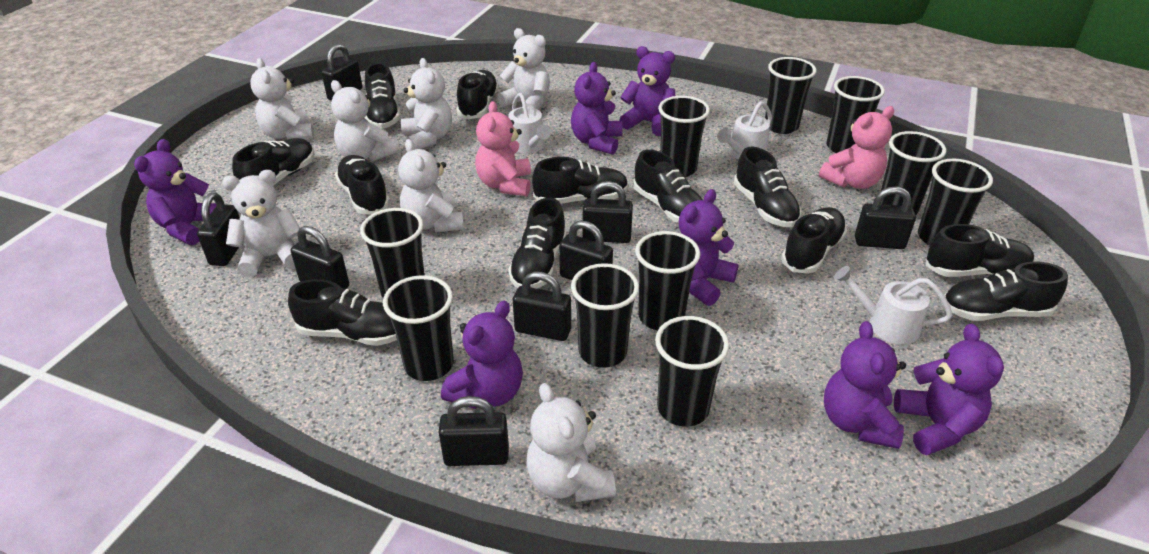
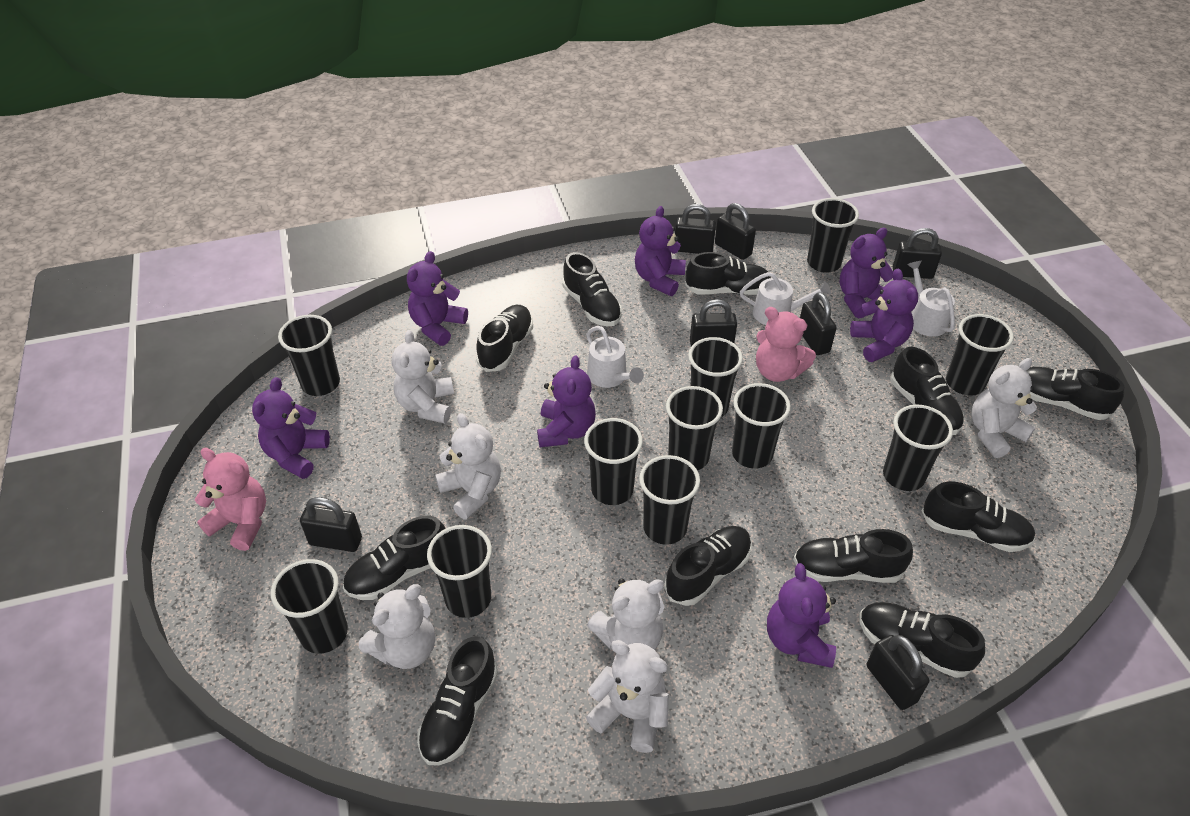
black cup: [360,208,425,298] [383,275,454,381] [571,263,639,368] [635,231,700,330] [655,316,729,427] [658,96,710,177] [765,57,816,134] [826,76,885,153] [881,131,946,215] [918,159,993,246] = 10 -> [271,559,348,654] [278,315,340,396] [427,525,492,618] [584,418,643,505] [639,455,700,545] [666,386,723,470] [688,337,743,417] [732,383,791,468] [807,198,859,273] [883,405,953,491] [946,314,1014,395] = 11
black padlock: [197,192,240,266] [291,226,349,289] [321,44,363,101] [439,396,509,466] [513,272,571,341] [559,220,613,280] [582,181,633,243] [855,186,916,249] = 8 -> [300,497,362,552] [675,204,716,254] [690,299,737,346] [715,203,756,260] [800,292,837,355] [867,635,929,710] [893,228,942,279] = 7
black shoe: [232,138,314,186] [288,279,397,346] [335,155,390,215] [365,63,400,129] [457,70,499,119] [508,198,567,288] [532,157,629,204] [633,150,703,223] [734,147,801,227] [781,207,847,273] [926,224,1034,277] [942,261,1068,321] = 12 -> [343,516,446,600] [417,636,498,766] [476,305,533,372] [562,252,622,326] [664,526,752,606] [685,252,771,295] [793,529,913,583] [860,602,985,678] [891,347,964,435] [922,482,1035,552] [1026,367,1125,420] = 11
white teddy bear: [222,170,300,277] [250,58,314,140] [331,80,397,161] [398,139,464,233] [401,58,452,149] [497,28,550,110] [526,383,616,503] = 7 -> [359,584,435,669] [392,330,454,424] [435,413,501,520] [586,640,669,753] [587,578,664,650] [972,358,1037,458] = 6

